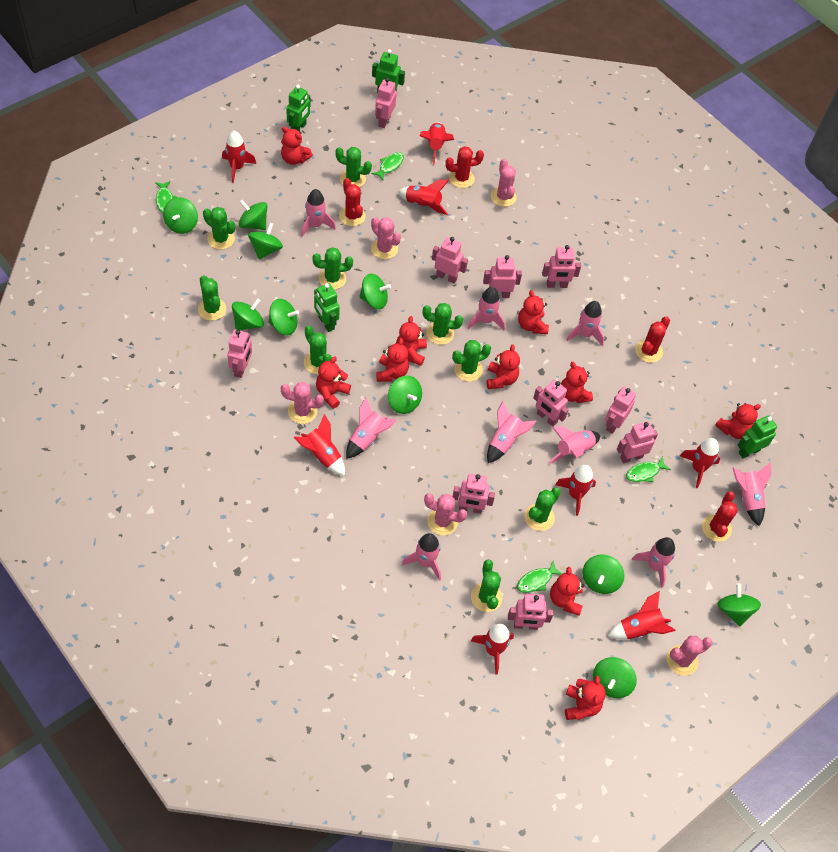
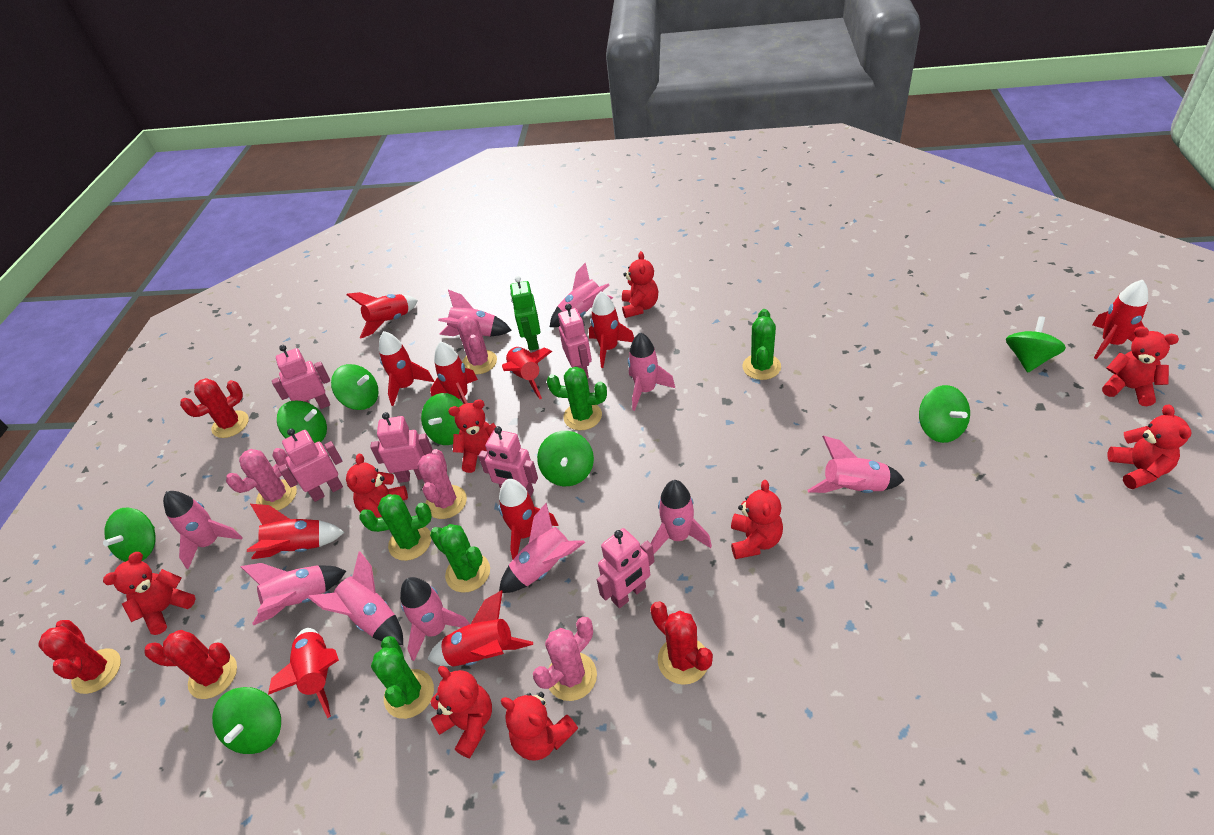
green cactus: [198,275,226,321] [203,207,235,250] [304,326,332,374] [312,247,353,290] [335,147,372,188] [422,303,463,345] [452,340,491,382] [471,560,502,612] [525,487,561,531] = 9 -> [360,494,432,561] [371,636,434,719] [430,524,490,593] [547,367,607,430] [742,309,781,380] = 5
green fish: [155,181,177,213] [371,152,404,180] [517,561,563,593] [626,456,671,482] = 4 -> none = 0
green robot: [286,85,310,130] [314,283,340,332] [372,49,405,93] [737,415,777,458] = 4 -> [510,276,540,351] = 1
green spinning top: [163,197,198,234] [232,298,264,330] [239,200,267,230] [248,223,283,260] [268,299,299,335] [359,273,391,309] [388,376,422,414] [582,554,624,594] [593,657,637,698] [718,583,761,627] = 10 -> [103,508,156,562] [212,687,281,754] [277,401,327,443] [331,364,379,410] [421,393,463,445] [537,431,594,486] [919,385,970,443] [1006,316,1066,372] = 8
pink cactus: [281,382,324,424] [371,217,401,259] [424,493,467,535] [491,159,516,207] [667,636,712,676] = 5 -> [226,448,297,511] [417,449,467,519] [457,315,497,375] [533,617,597,701] = 4
pink robot: [227,329,252,378] [375,78,397,128] [432,237,468,283] [453,474,495,514] [483,255,522,298] [508,594,553,630] [533,380,569,427] [542,245,581,288] [605,387,636,434] [617,422,658,463] = 10 -> [272,345,330,409] [278,428,343,502] [370,412,433,483] [478,426,538,497] [558,304,592,378] [597,528,655,608] = 6
pink rocket: [301,189,336,237] [346,397,397,459] [402,533,441,581] [468,287,505,330] [487,401,536,463] [549,426,600,464] [566,301,604,346] [632,537,675,588] [732,462,771,526] = 9 -> [163,491,243,569] [240,563,346,625] [308,551,403,645] [400,577,470,661] [438,290,512,336] [499,503,585,593] [550,263,613,327] [628,332,675,411] [651,480,712,554] [808,436,904,493] = 10
red rocket: [222,131,256,183] [293,414,345,476] [398,180,449,215] [419,122,454,164] [471,624,514,675] [555,465,596,516] [608,591,676,639] [680,438,720,488] = 8 -> [247,504,344,559] [268,628,339,718] [347,292,418,338] [379,331,434,406] [427,590,533,666] [430,341,478,404] [499,479,558,559] [502,347,552,399] [589,291,634,368] [1092,280,1148,359] = 10
red teddy bear: [281,127,313,165] [316,356,351,409] [376,338,409,382] [396,316,427,366] [487,344,520,389] [518,290,549,334] [550,567,584,616] [561,362,593,403] [565,676,606,720] [715,403,761,439] = 10 -> [103,552,196,635] [346,454,408,518] [430,666,492,758] [449,399,496,473] [501,692,578,761] [622,251,658,318] [731,480,783,559] [1102,326,1179,406] [1107,404,1192,489] = 9

